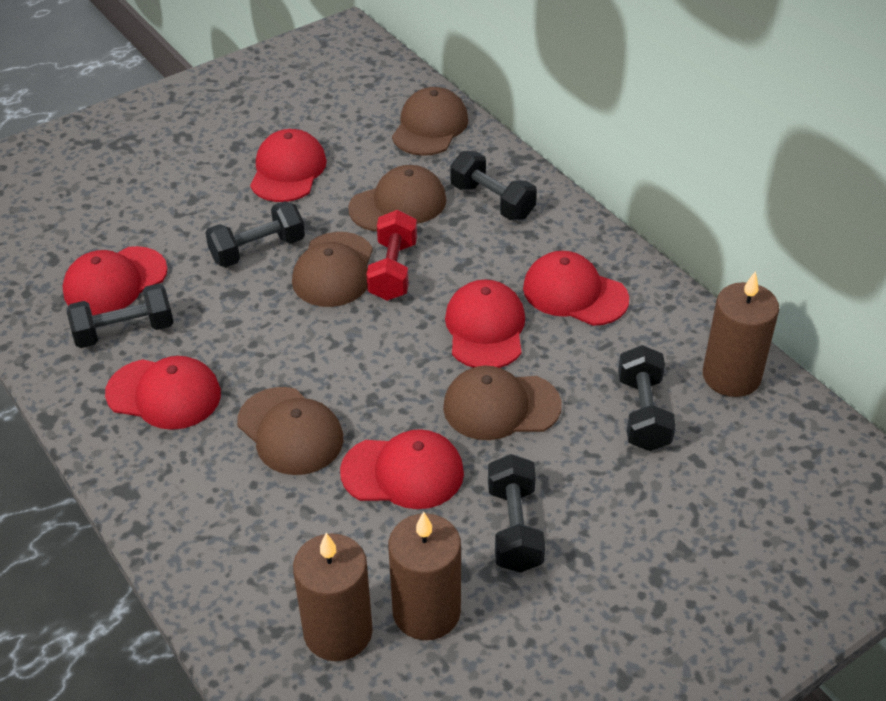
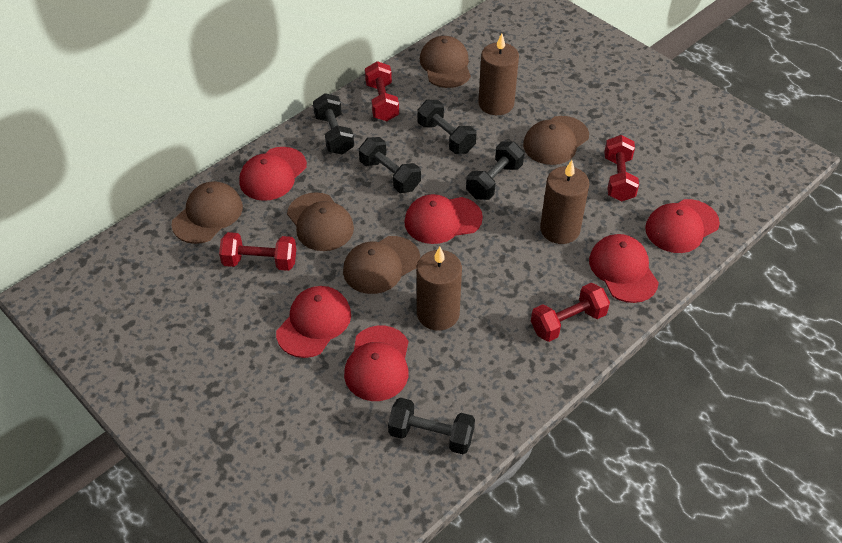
red dumbbell: [366,210,417,301] = 1 -> [219,232,296,271] [365,61,399,121] [531,283,610,342] [604,135,639,202] = 4

